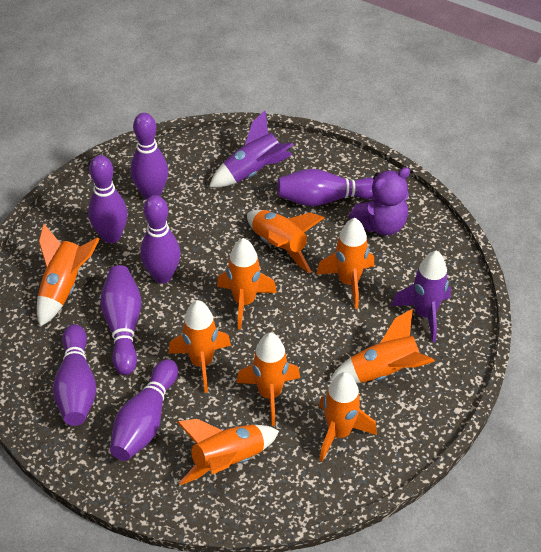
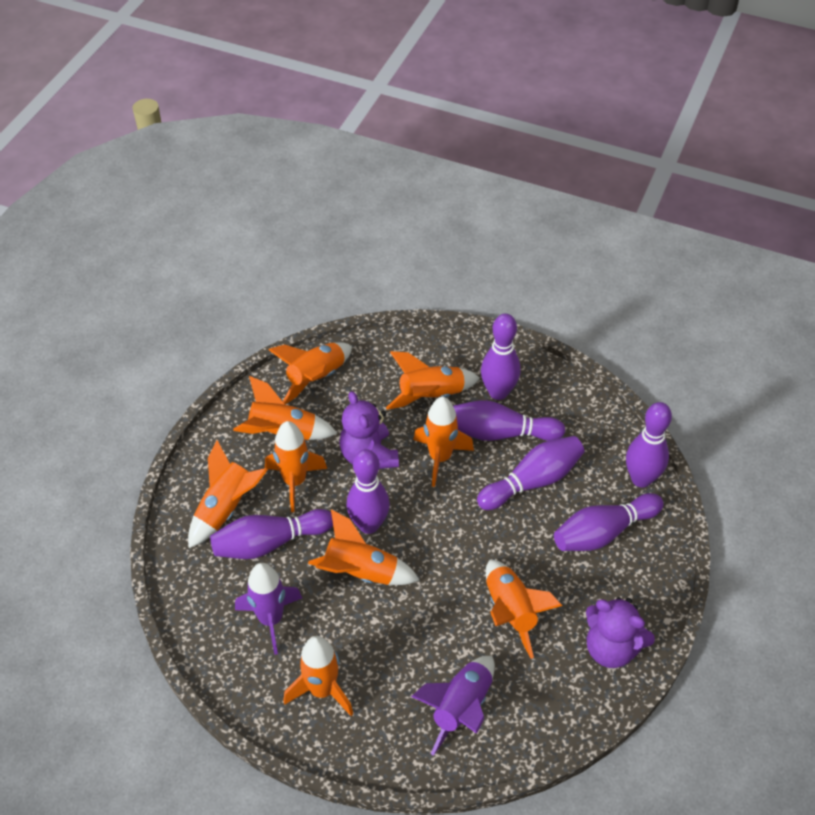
purple teddy bear: [349,167,410,236] = 1 -> [339,391,399,469] [586,597,655,668] = 2

